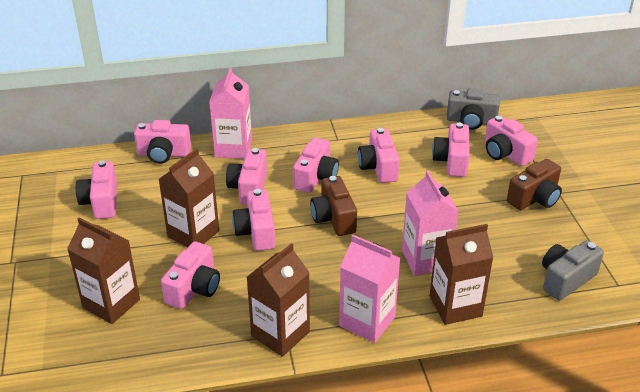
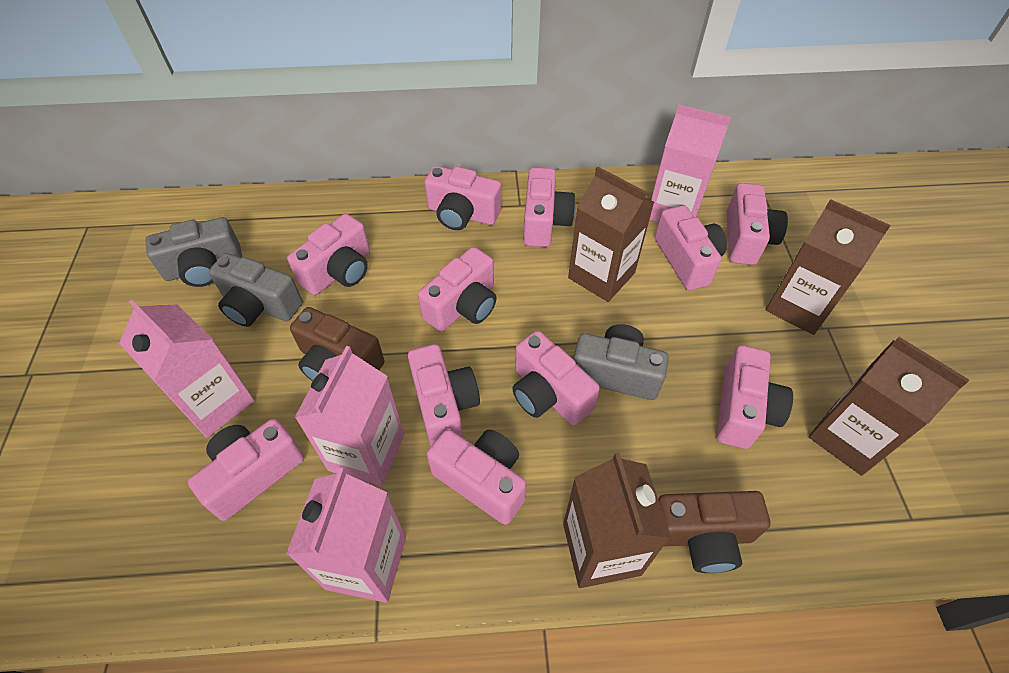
grey camera: [446,88,500,130] [542,240,604,301] = 2 -> [145,217,242,287] [209,253,303,327] [573,324,669,400] = 3
pink camera: [76,160,117,219] [134,120,191,164] [161,241,220,309] [226,148,267,205] [232,189,275,251] [293,138,339,193] [358,128,400,183] [432,123,470,177] [485,115,538,166] = 9 -> [188,419,304,521] [287,214,370,295] [408,344,480,446] [418,247,496,332] [425,166,501,230] [427,429,526,525] [512,331,600,425] [524,167,576,247] [655,205,727,290] [717,345,793,449] [727,183,788,265] = 11
pink carton: [209,67,252,159] [339,235,400,343] [402,171,458,276] = 3 -> [119,300,255,438] [286,468,406,603] [294,346,404,487] [650,105,731,222] = 4

